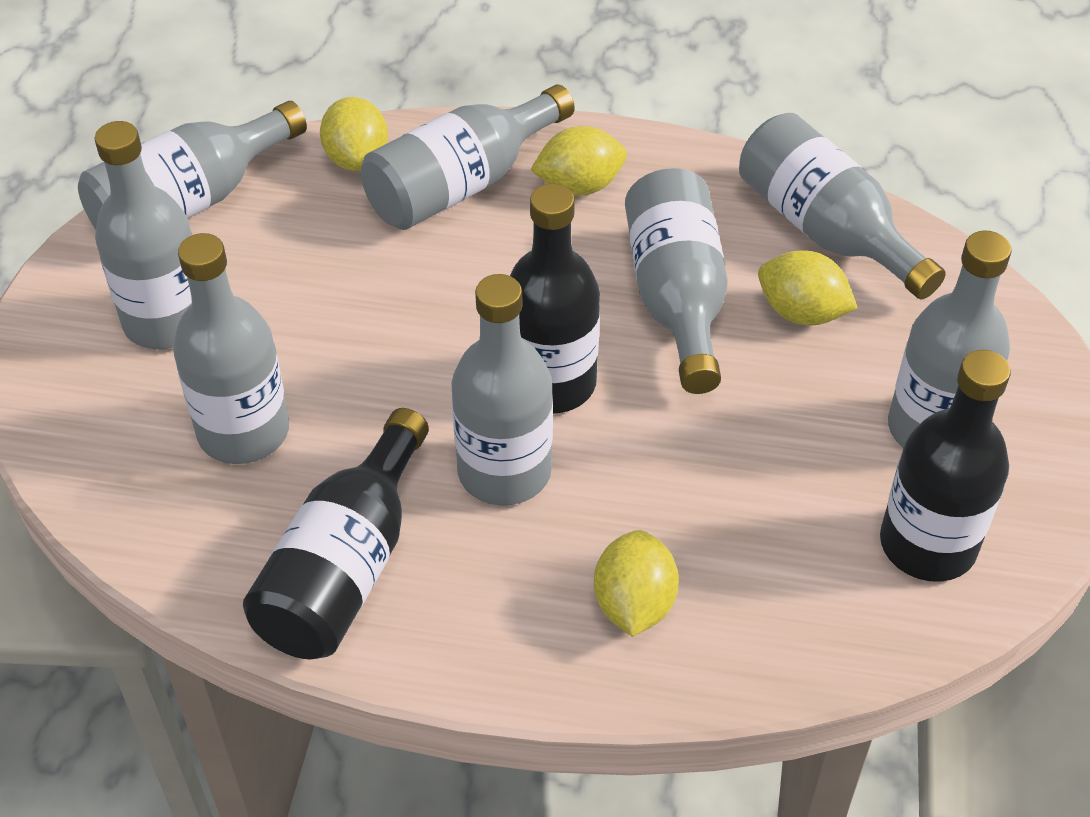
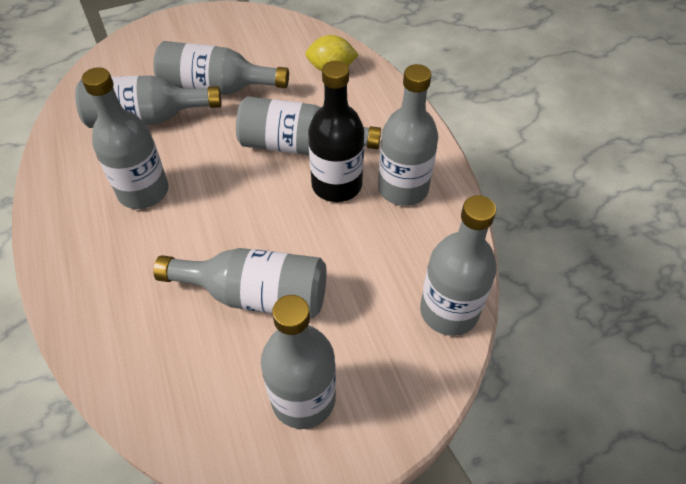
black bottle: [243,408,429,659] [510,184,600,414] [880,350,1011,582] = 3 -> [308,61,365,202] = 1
yellow lemon: [320,97,388,171] [530,126,627,196] [594,530,679,637] [758,250,858,325] = 4 -> [305,35,359,71] = 1

